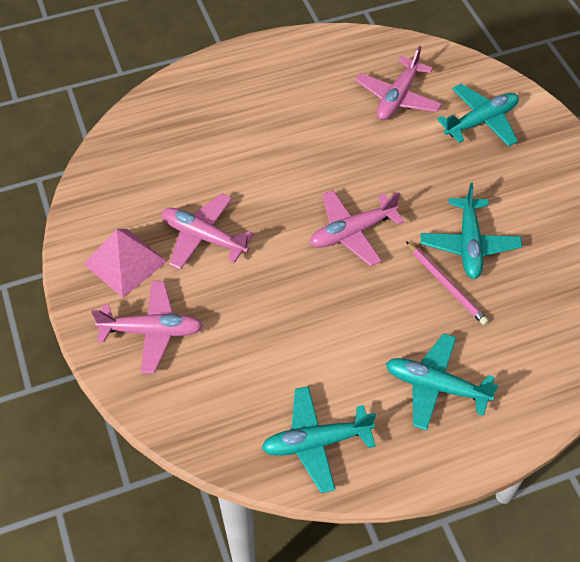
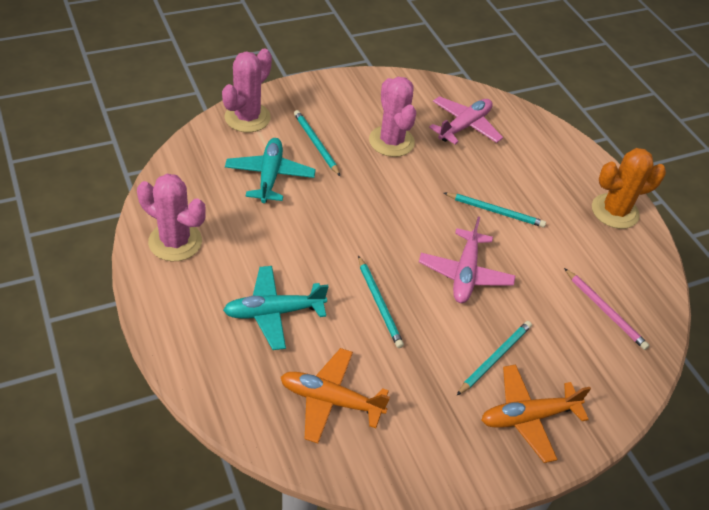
orange cactus: none = 0 -> [592,148,666,229] = 1
orange plane: none = 0 -> [281,348,390,443] [481,364,591,463] = 2
pink cactus: none = 0 -> [137,174,206,261] [222,48,272,132] [369,77,416,157] = 3
pink plane: [91,281,203,374] [162,193,254,270] [310,190,404,266] [355,46,442,120] = 4 -> [419,217,515,303] [429,96,503,144] = 2
pink pyramid: [84,229,167,298] = 1 -> none = 0
turquoise pencil: none = 0 -> [294,110,340,176] [358,256,404,348] [444,193,546,227] [456,321,532,396] = 4
turquoise plane: [262,386,376,493] [386,333,499,431] [420,183,522,279] [437,84,519,146] = 4 -> [223,266,329,350] [225,138,316,203] = 2

